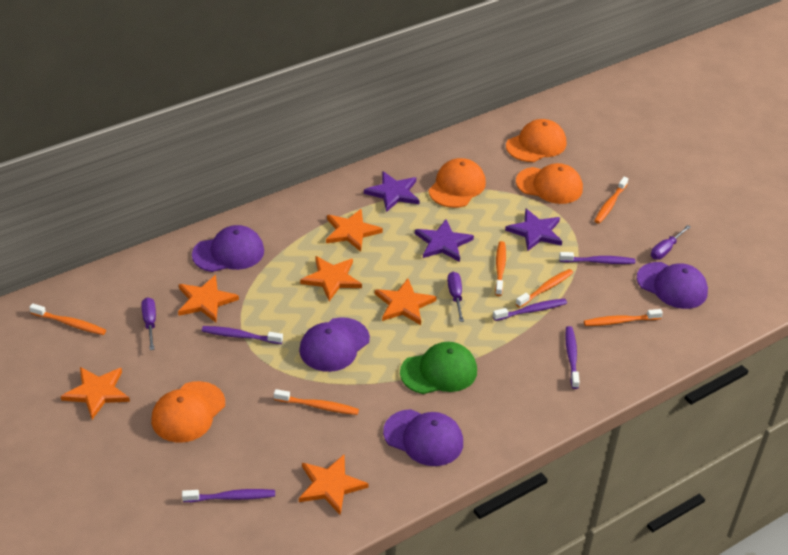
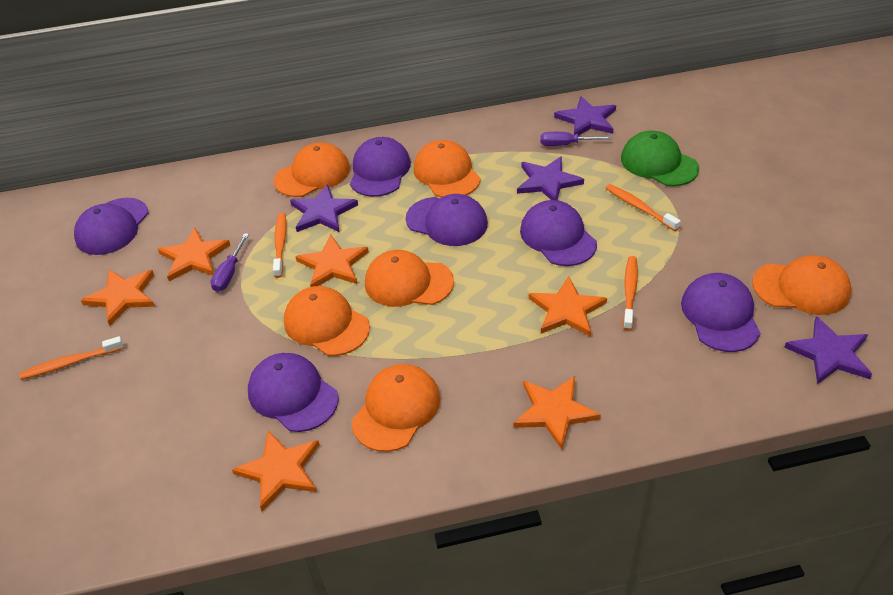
orange cap: [151,381,225,443] [428,158,486,208] [506,119,566,162] [516,163,583,204] = 4 -> [274,142,350,197] [284,286,370,356] [352,364,440,452] [365,250,454,307] [414,140,481,198] [752,255,851,315] = 6
orange toothbrush: [29,303,106,335] [274,389,359,415] [495,241,506,296] [516,269,573,308] [584,309,663,326] [595,177,628,224] = 6 -> [19,336,124,380] [273,213,287,278] [606,184,681,231] [623,256,638,330] = 4
purple cap: [192,225,264,272] [299,317,370,372] [383,409,463,466] [637,262,708,309] = 4 -> [74,198,149,255] [248,353,339,432] [350,137,411,197] [406,194,488,246] [520,200,597,266] [681,273,761,352] = 6
purple screwdriver: [141,297,156,350] [447,272,464,322] [651,225,691,260] = 3 -> [210,233,249,292] [540,132,612,146] = 2
purple star: [364,171,420,212] [415,219,474,262] [505,209,562,251] = 3 -> [290,184,358,232] [517,156,584,200] [554,96,616,136] [784,316,872,384] = 4
purple toothbrush: [182,489,275,502] [202,326,283,344] [493,299,567,321] [559,252,635,264] [565,326,580,389] = 5 -> none = 0

